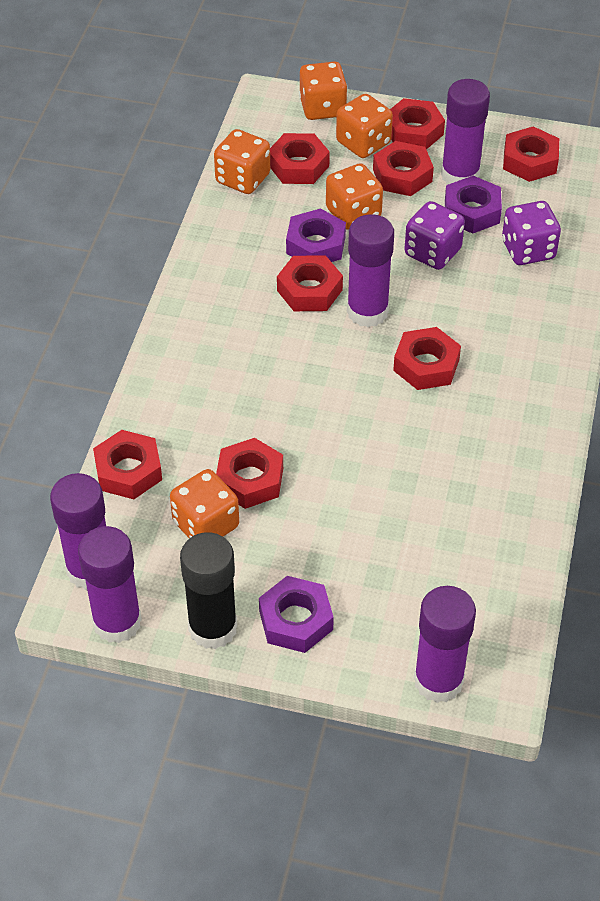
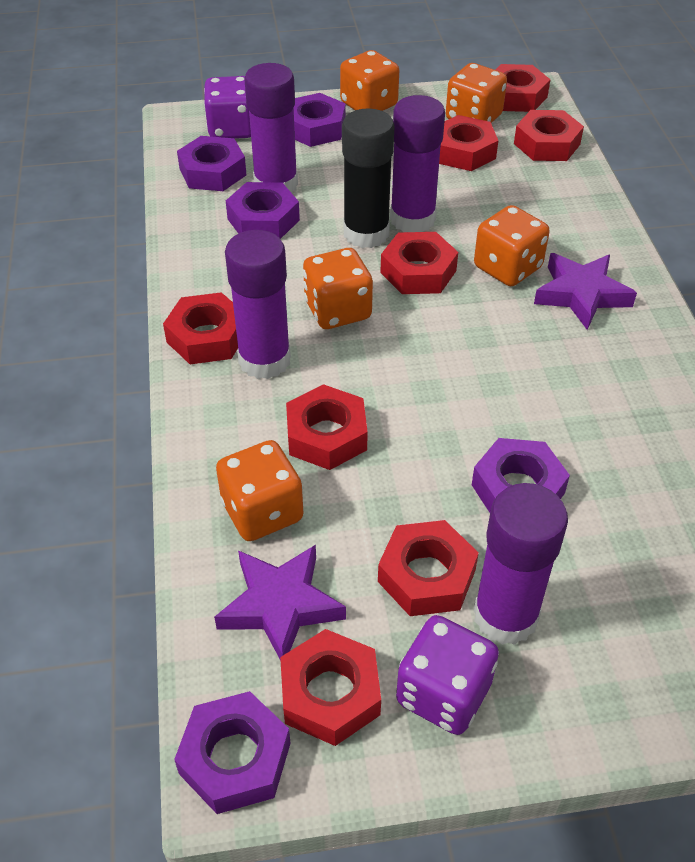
purple glue stick: [50,473,106,590] [78,526,142,643] [347,214,394,327] [414,586,476,703] [441,79,490,185] = 5 -> [225,230,291,379] [244,63,298,193] [390,95,445,232] [473,483,568,645] = 4
purple nut: [259,576,334,653] [286,208,346,262] [445,176,502,234] = 3 -> [174,691,291,814] [177,136,246,191] [226,182,300,239] [294,93,346,147] [472,438,570,513] = 5
purple star: none = 0 -> [214,545,346,661] [534,253,637,330] = 2

